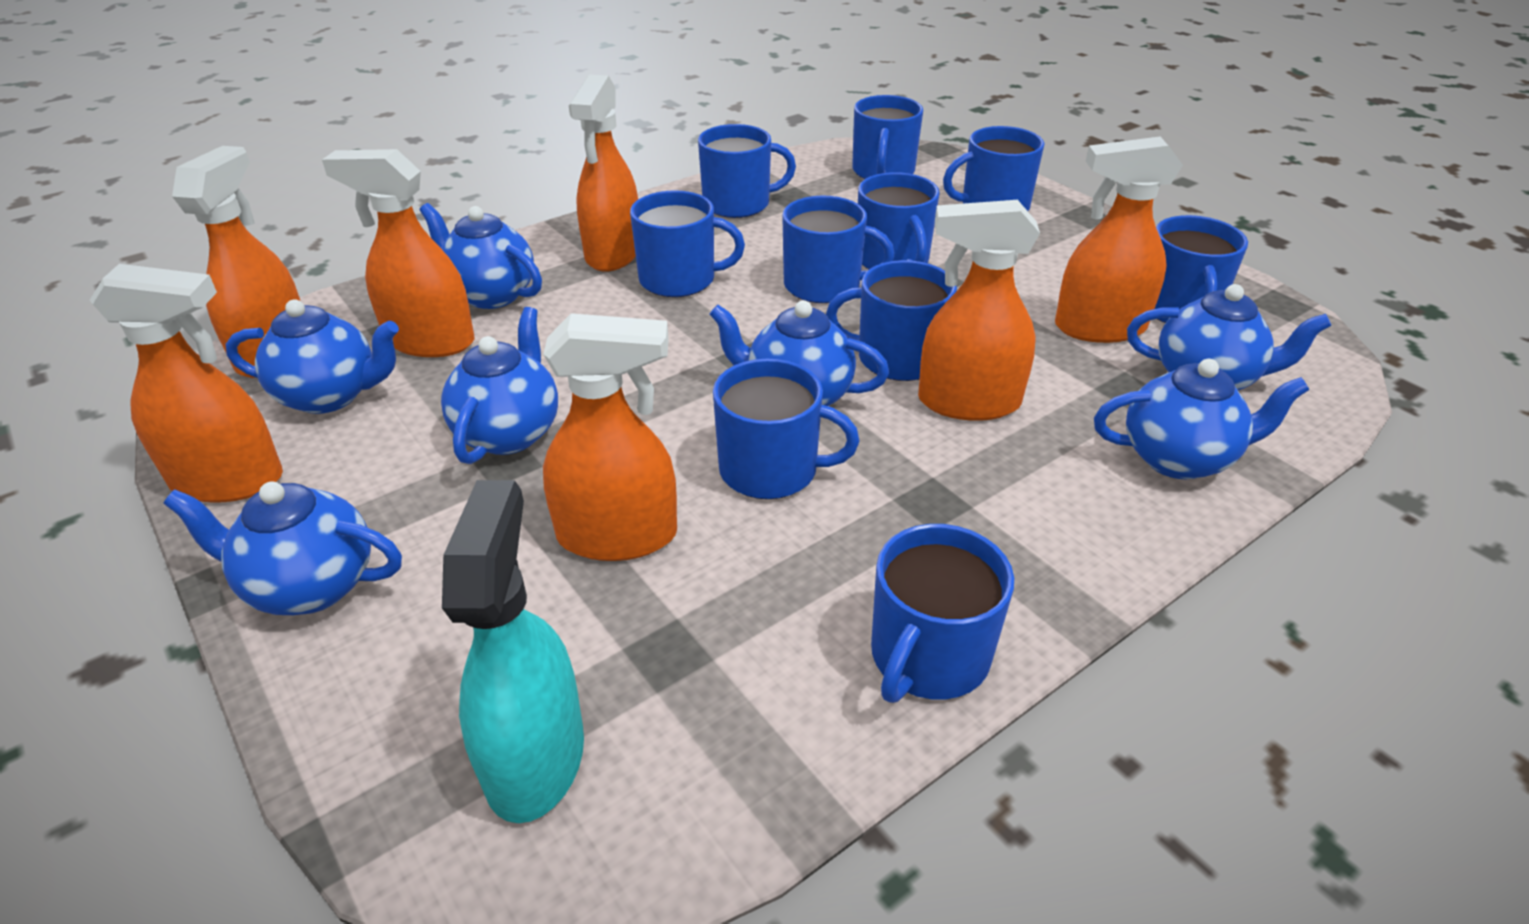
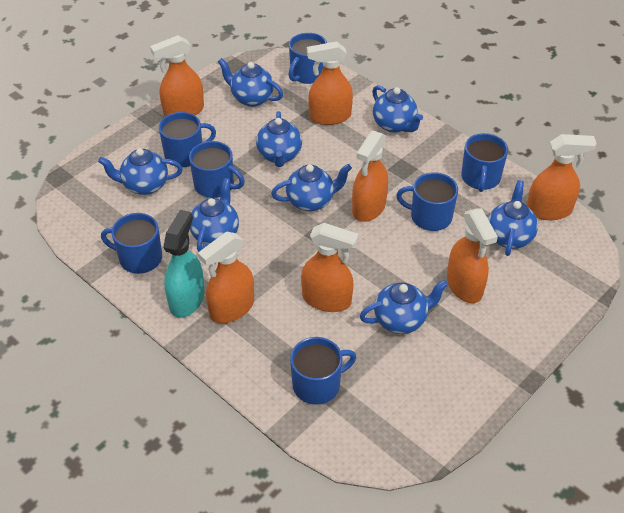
blue mug: [630,190,745,297] [698,124,796,218] [713,359,860,499] [782,196,895,303] [826,260,957,381] [852,95,923,179] [858,172,940,269] [871,524,1014,703] [943,126,1044,211] [1155,215,1248,323] = 10 -> [101,213,162,274] [159,112,216,167] [189,141,245,198] [289,33,327,84] [290,337,356,405] [396,172,458,231] [461,133,508,192] = 7
blue teapot: [163,482,402,615] [226,299,399,414] [420,203,542,309] [441,307,558,464] [710,300,889,406] [1094,359,1310,479] [1127,284,1331,391] = 7 -> [98,148,183,195] [190,178,239,252] [218,58,283,107] [256,111,302,167] [271,164,352,211] [360,280,448,334] [372,85,423,133] [488,180,538,256] = 8

